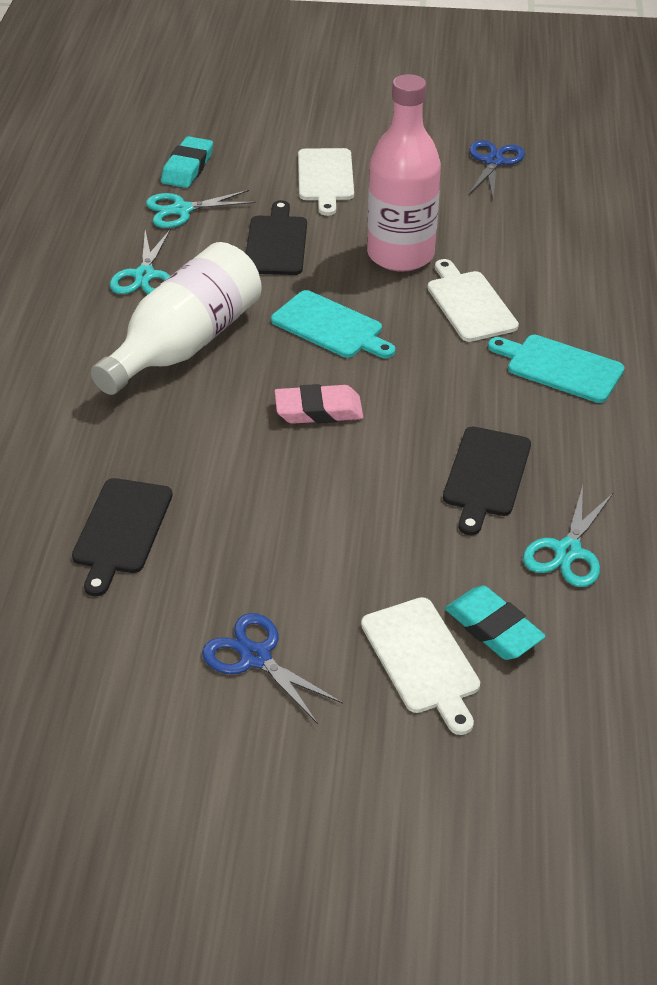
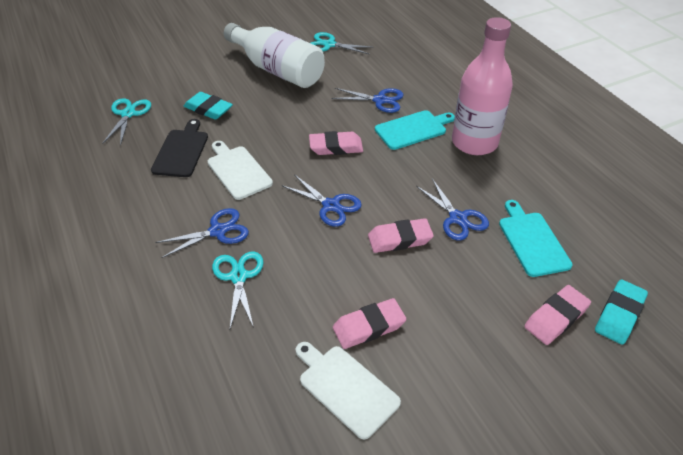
black cutting board: [72,478,173,596] [246,200,307,275] [443,426,531,535] = 3 -> [151,119,208,177] = 1
blue scissors: [202,613,343,724] [469,140,525,198] = 2 -> [155,208,249,258] [281,174,362,227] [331,88,404,113] [416,179,489,241] = 4
pink eraser: [275,384,363,424] = 1 -> [309,131,363,155] [333,298,406,349] [368,218,434,253] [524,285,591,345] = 4
white cutting board: [298,148,354,216] [361,597,480,735] [427,259,519,342] = 3 -> [207,141,273,200] [296,342,401,439] = 2

